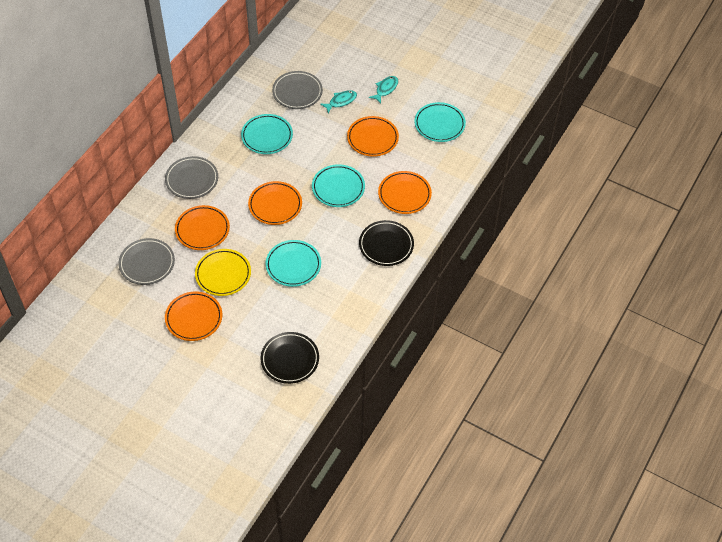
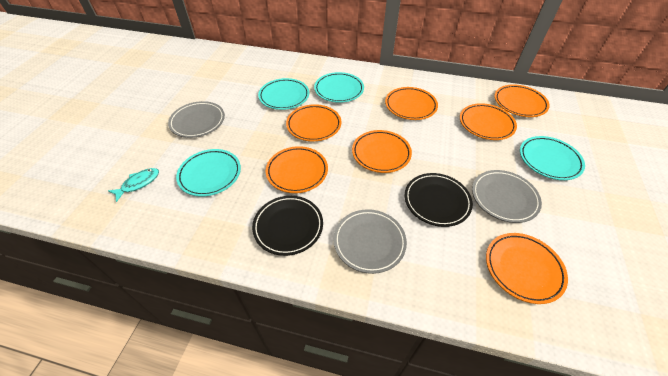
orange plate: [165,292,222,341] [175,205,230,250] [248,181,302,225] [347,116,399,157] [378,171,432,214] = 5 -> [266,146,328,193] [286,104,341,141] [352,130,412,173] [385,87,438,120] [460,103,517,140] [486,233,568,304] [494,84,550,117] = 7
turquoise fish: [320,90,357,113] [369,76,398,104] = 2 -> [108,168,159,202] = 1
yellow plate: [195,249,251,296] = 1 -> none = 0

